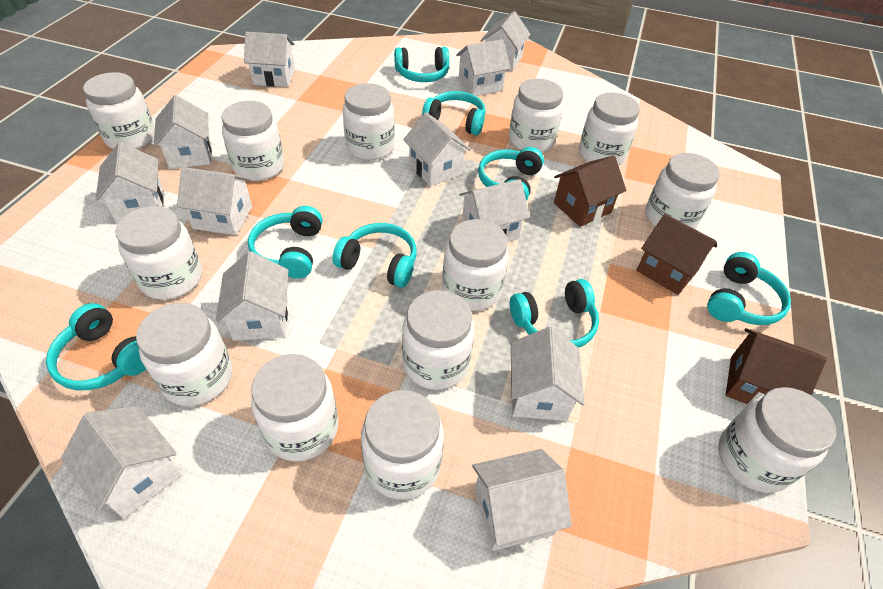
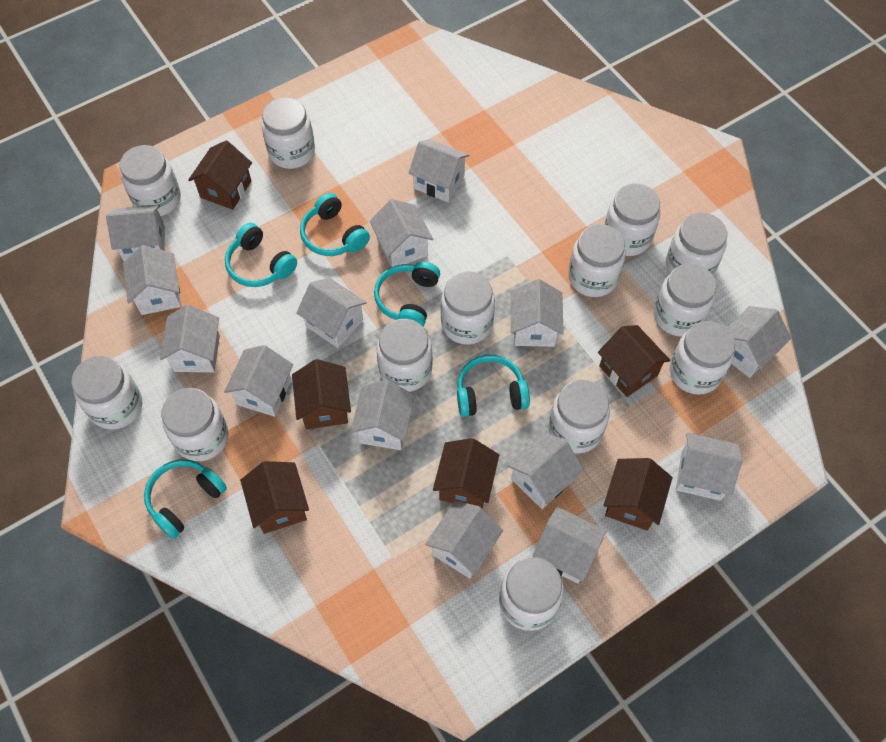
brown house: [554,156,626,227] [637,214,717,295] [726,328,826,405] = 3 -> [188,140,252,210] [240,461,309,534] [292,359,351,429] [433,438,499,509] [598,325,670,397] [603,458,673,531] = 6
turquoise headphones: [46,303,146,390] [248,206,323,279] [333,223,417,288] [394,47,449,82] [422,91,486,135] [478,147,544,201] [510,279,599,348] [707,252,791,325] = 8 -> [144,459,227,539] [225,223,297,287] [300,193,370,256] [374,262,440,326] [457,355,530,417] = 5
white house: [61,406,181,519] [96,142,164,222] [154,95,212,169] [177,167,252,235] [216,251,289,341] [244,32,295,87] [403,112,471,187] [456,39,510,96] [459,179,530,242] [472,449,572,551] [480,11,531,72] [511,327,585,421] = 12 -> [106,204,165,262] [123,245,181,315] [160,305,220,373] [224,345,293,417] [296,278,367,348] [351,380,415,450] [369,199,433,267] [408,139,470,202] [425,501,503,579] [507,432,584,509] [511,279,564,347] [533,507,606,584] [676,433,743,501] [727,306,791,378] = 14

